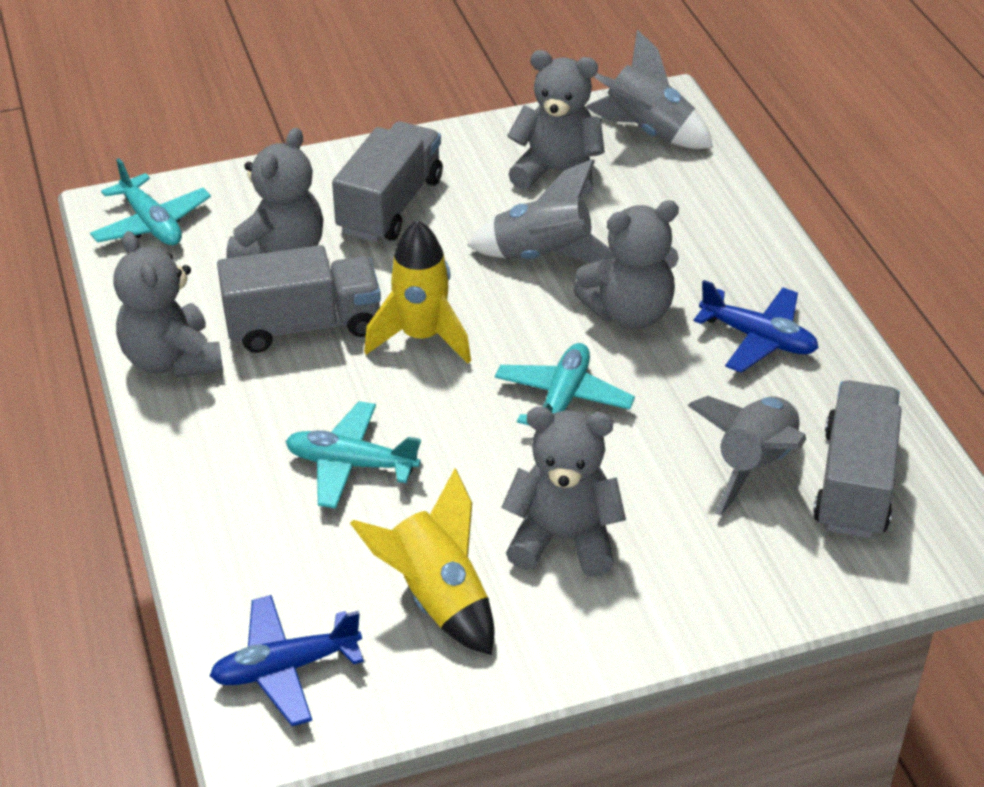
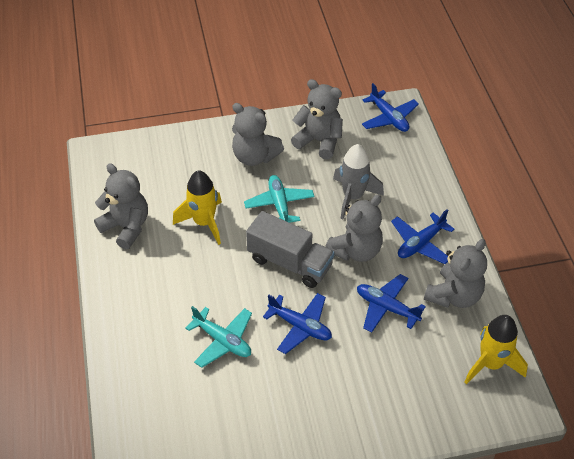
blue plane: [210,595,364,726] [693,280,819,373] = 2 -> [263,293,332,354] [357,274,426,333] [362,83,419,132] [391,209,455,264] = 4
grey rocket: [467,159,615,262] [585,30,713,149] [687,396,806,516] = 3 -> [333,144,384,219] = 1
grey truck: [217,245,381,353] [332,121,443,242] [813,380,902,538] = 3 -> [246,211,335,288] = 1
turquoise plane: [90,158,211,245] [285,401,421,509] [495,343,635,426] = 3 -> [185,306,252,368] [244,175,315,223] = 2

